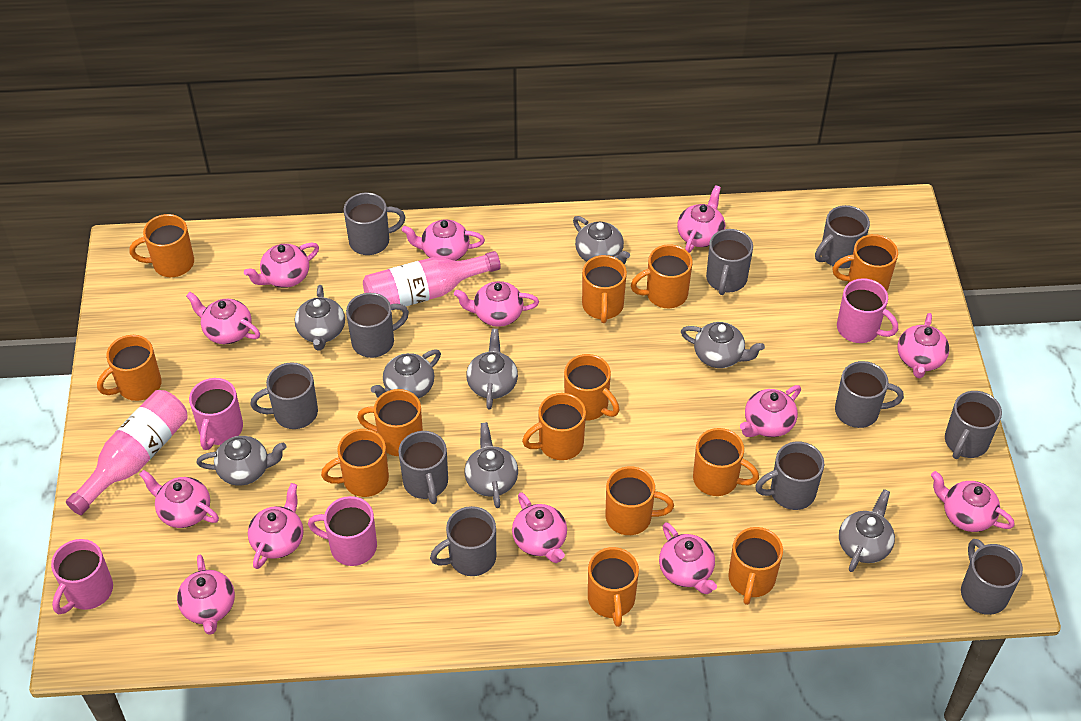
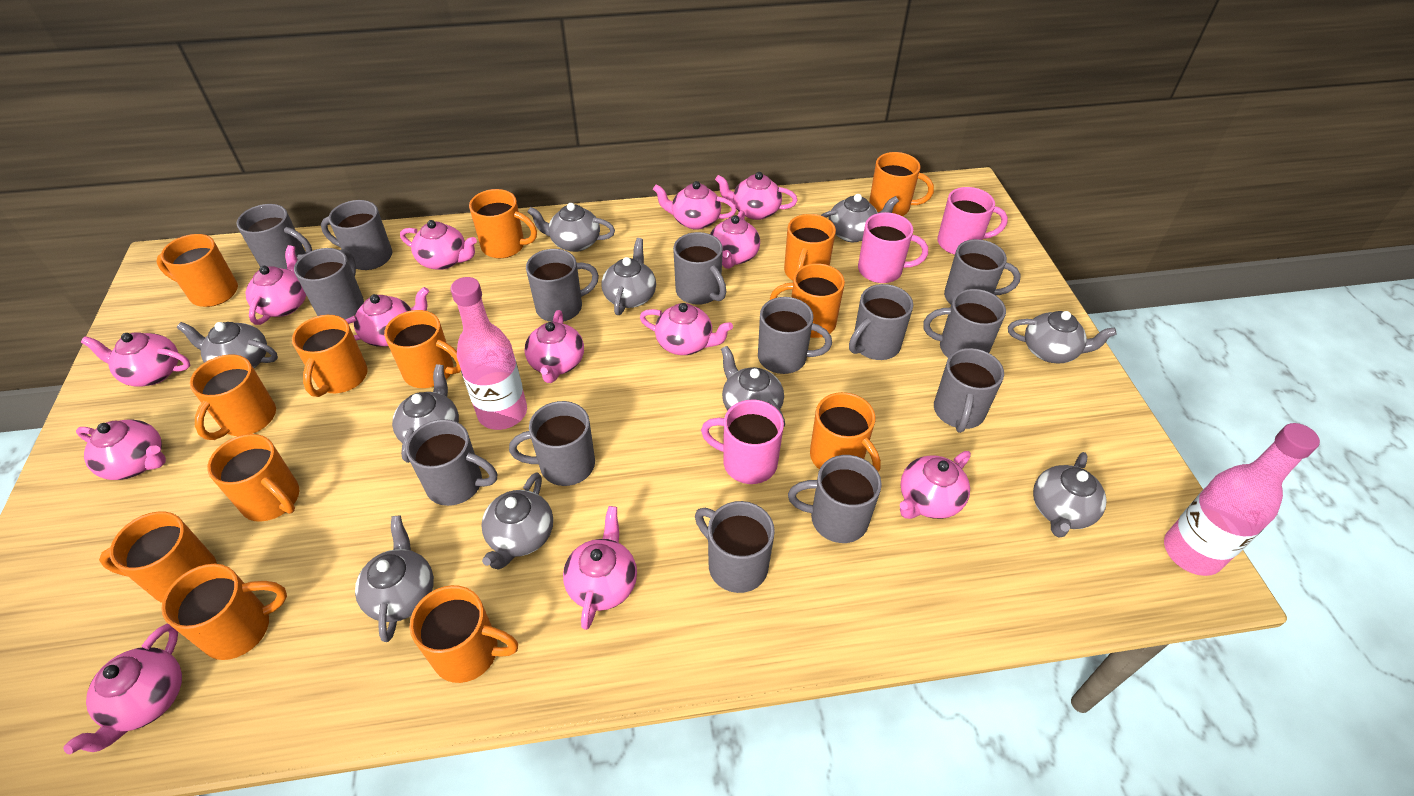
grey mug: [251,362,318,429] [344,192,405,255] [346,293,409,358] [398,431,448,504] [430,506,496,576] [706,229,753,295] [755,441,824,510] [815,205,870,268] [835,361,904,428] [945,391,1002,459] [961,539,1023,615] = 11 -> [237,204,312,269] [294,248,364,319] [321,200,392,270] [406,419,497,506] [509,401,595,486] [526,249,599,322] [673,232,726,305] [695,501,775,593] [758,297,832,374] [788,455,882,543] [849,284,913,360] [923,289,1006,358] [934,348,1004,433] [944,239,1021,304] = 14
grey teapot: [196,436,286,486] [295,285,345,351] [371,350,441,399] [464,422,518,508] [466,329,518,409] [573,216,630,264] [681,322,765,368] [839,489,895,572] = 8 -> [177,322,278,368] [355,515,434,642] [392,364,459,463] [481,472,553,570] [528,203,615,252] [601,238,656,315] [721,346,785,426] [820,194,899,242] [1008,311,1117,363] [1033,452,1107,538] = 10
pink mug: [51,539,113,614] [189,378,243,450] [308,496,377,566] [837,278,898,343] = 4 -> [701,400,784,484] [858,212,928,283] [937,187,1008,255] = 3

